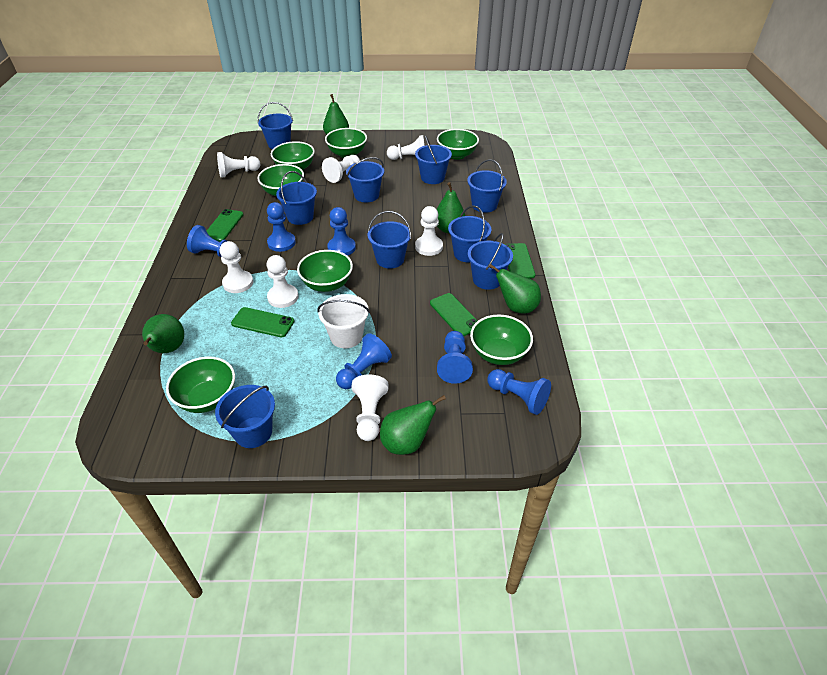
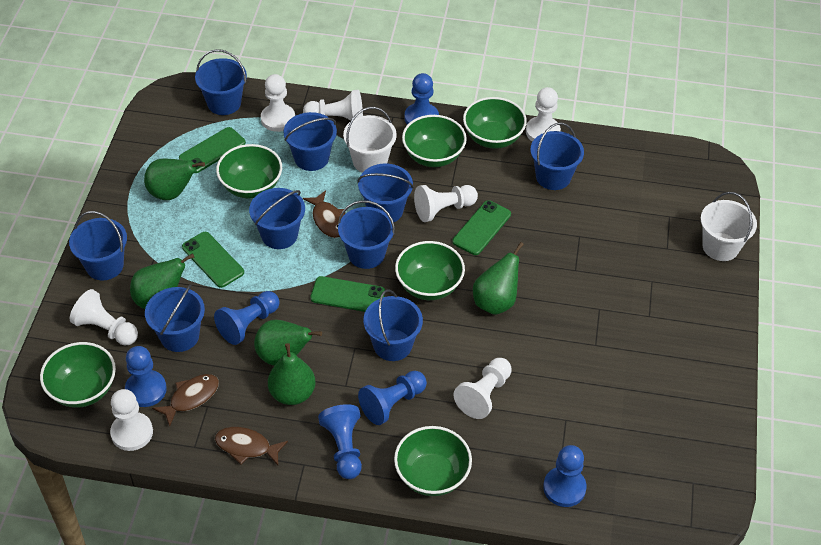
brown fish: none = 0 -> [152,374,219,426] [215,427,288,465] [303,190,346,238] = 3
green bowl: [166,357,235,413] [257,164,304,197] [271,141,315,170] [297,250,353,292] [325,128,367,158] [437,129,479,160] [470,315,533,365] = 7 -> [40,342,116,408] [216,144,282,198] [394,426,472,496] [395,241,465,300] [402,115,467,167] [463,97,527,149] = 6
white bucket: [317,294,370,348] = 1 -> [343,107,397,173] [700,192,757,261] = 2

